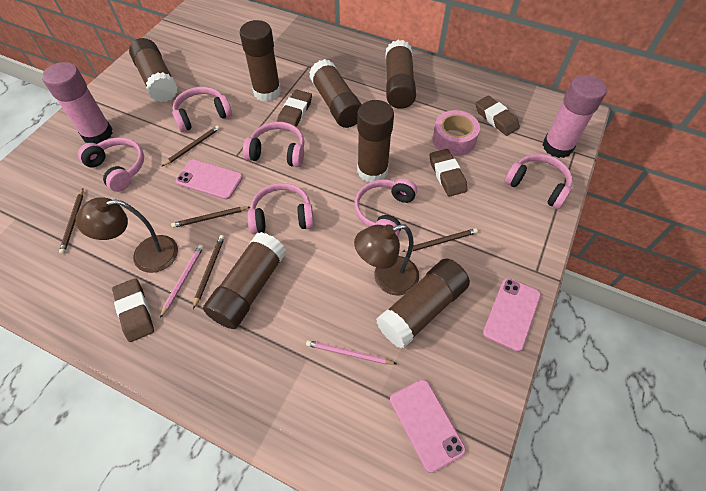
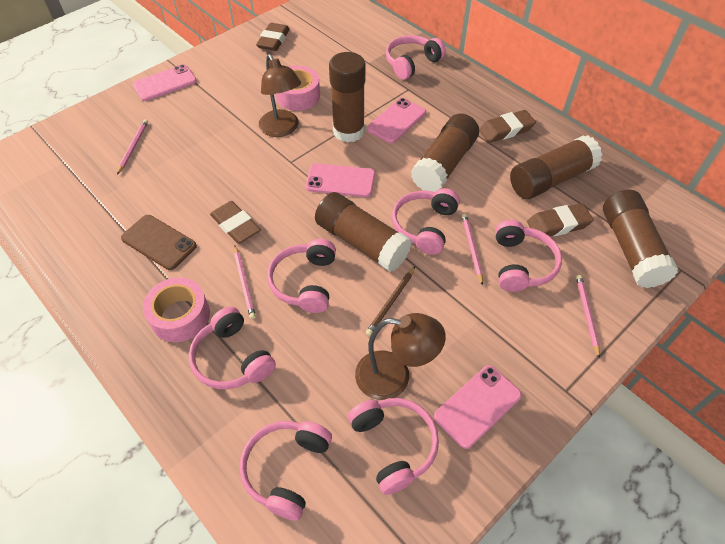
brown glue stick: [129,38,178,102] [203,232,286,329] [240,20,281,101] [309,59,362,128] [357,100,394,183] [376,258,470,349] [385,40,416,109] = 7 -> [315,192,412,272] [329,52,366,142] [411,113,479,192] [510,135,602,199] [603,190,678,288] = 5
brown pencil: [59,188,83,254] [162,126,220,166] [171,207,250,228] [193,235,225,309] [402,228,478,252] = 5 -> [366,267,415,336] = 1
brown phone: none = 0 -> [121,215,197,270] = 1
pink glue stick: [42,62,112,144] [543,75,607,158] = 2 -> none = 0
pink headphones: [78,137,144,192] [172,87,232,132] [243,122,304,167] [247,183,314,234] [355,178,417,237] [504,154,573,209] = 6 -> [189,306,276,389] [240,421,332,521] [267,239,336,313] [348,398,439,495] [386,35,446,80] [392,188,460,255] [495,220,562,292] = 7
pink pencil: [160,245,204,318] [306,340,397,364] = 2 -> [117,119,148,175] [234,246,256,319] [462,214,483,286] [576,275,600,359] = 4
pink phone: [176,159,243,200] [390,379,466,473] [483,278,541,352] = 3 -> [133,64,197,101] [306,163,375,197] [367,98,426,144] [434,365,522,449] = 4
pink tape: [433,110,480,156] = 1 -> [143,278,210,342] [276,66,320,111] = 2

